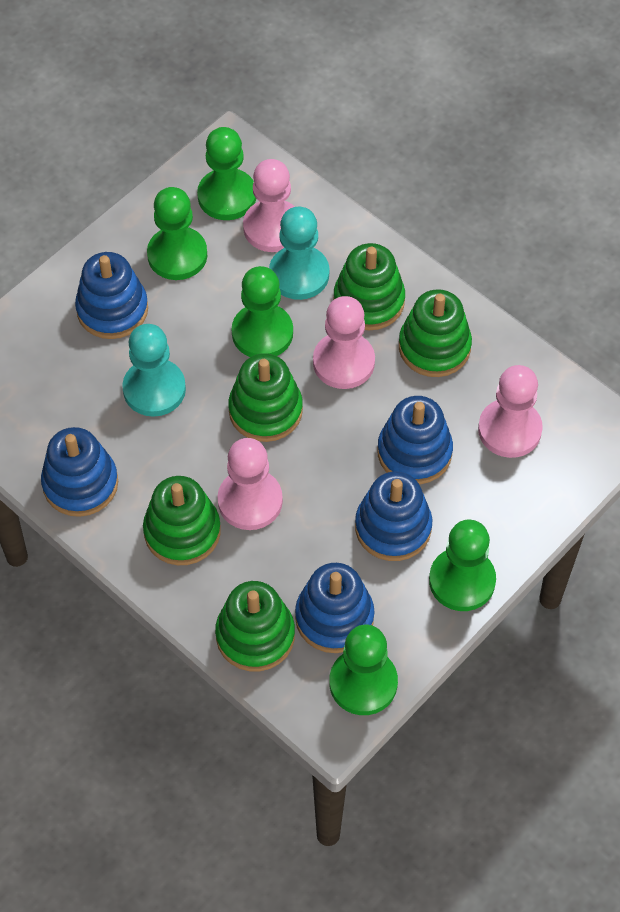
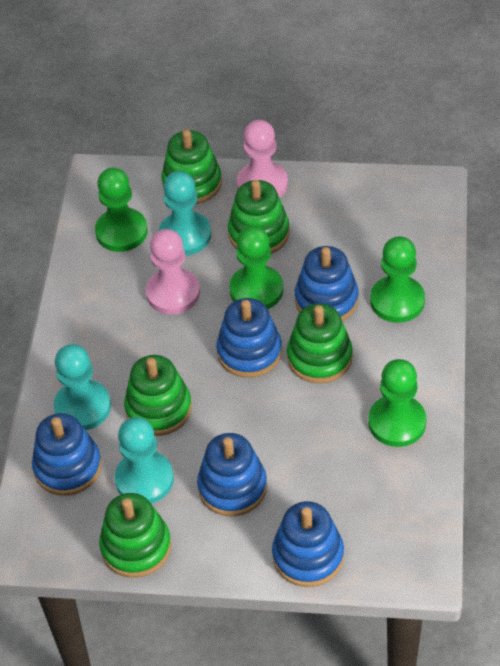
green pawn: [147,187,207,280] [197,127,256,220] [232,266,293,357] [329,625,398,715] [429,520,496,611] = 5 -> [95,168,148,252] [229,226,283,309] [368,359,426,447] [370,236,425,323] = 4
pink pawn: [217,438,283,530] [243,159,295,252] [313,296,375,389] [478,365,543,458] = 4 -> [146,229,200,314] [237,120,288,198] = 2
turquoise pawn: [122,324,186,417] [269,207,329,300] = 2 -> [54,344,111,430] [115,417,174,504] [159,171,211,256] = 3

